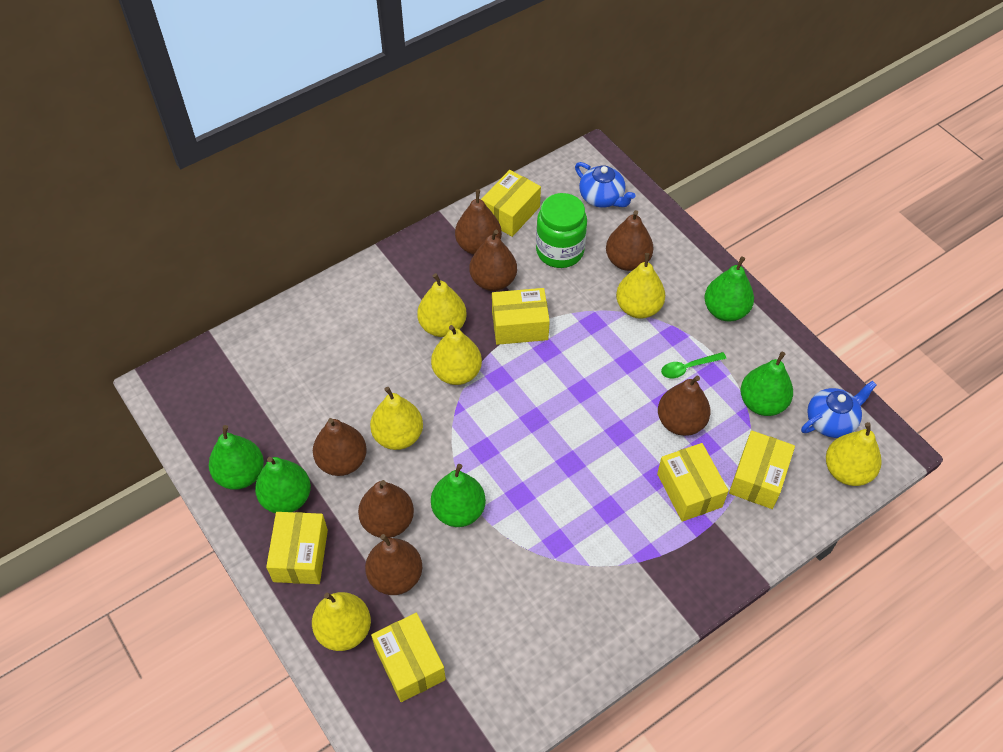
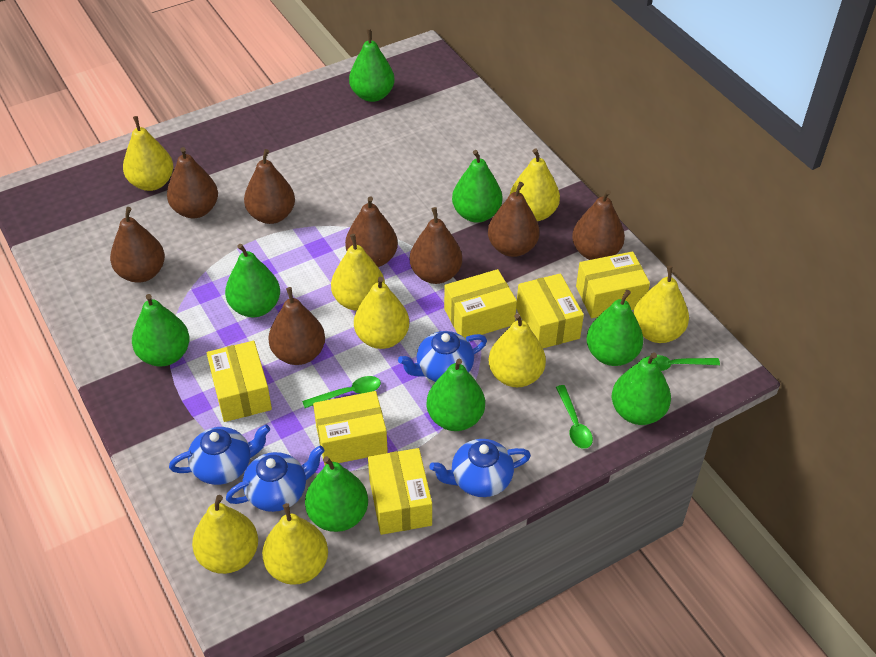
blue teapot: [575,162,636,208] [801,381,877,438] = 2 -> [169,425,270,485] [226,445,325,512] [398,331,487,382] [429,439,531,497] = 4
brown pear: [313,418,367,476] [358,480,414,538] [365,534,422,595] [455,189,502,255] [470,230,517,291] [606,210,654,271] [658,376,711,436] = 7 -> [110,207,165,283] [167,147,218,218] [244,149,295,224] [268,287,325,365] [345,196,398,267] [410,207,462,284] [488,182,540,257] [572,190,625,260] = 8
green jar: [536,193,587,268] = 1 -> none = 0
green pear: [209,425,264,490] [255,457,311,513] [431,464,486,527] [704,256,754,322] [741,351,793,416] = 5 -> [132,294,190,366] [225,244,280,317] [305,456,368,532] [349,29,395,102] [426,359,485,431] [452,150,502,223] [586,290,643,366] [612,353,671,425] = 8
green spoon: [661,352,727,378] = 1 -> [302,376,381,408] [556,385,593,449] [648,355,720,371] = 3
yellow pear: [312,592,371,651] [370,387,423,450] [417,273,467,337] [431,325,482,385] [616,253,665,319] [826,422,881,486] = 6 -> [123,116,173,191] [192,495,258,574] [262,503,328,585] [331,234,385,311] [354,277,409,349] [489,313,546,387] [510,149,560,221] [633,266,689,343] = 8

